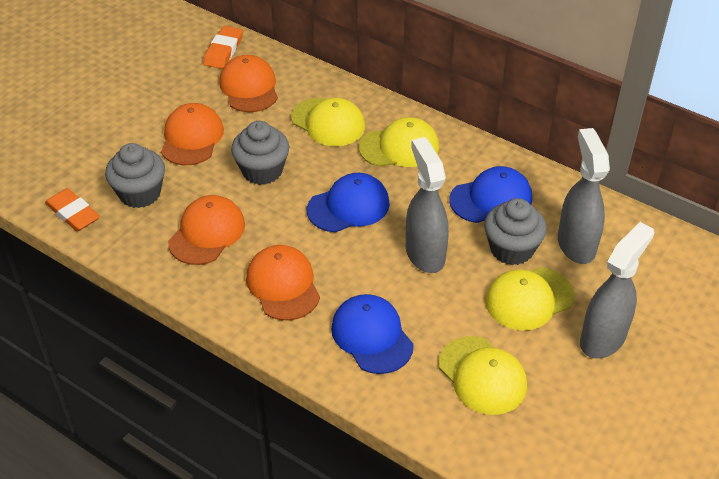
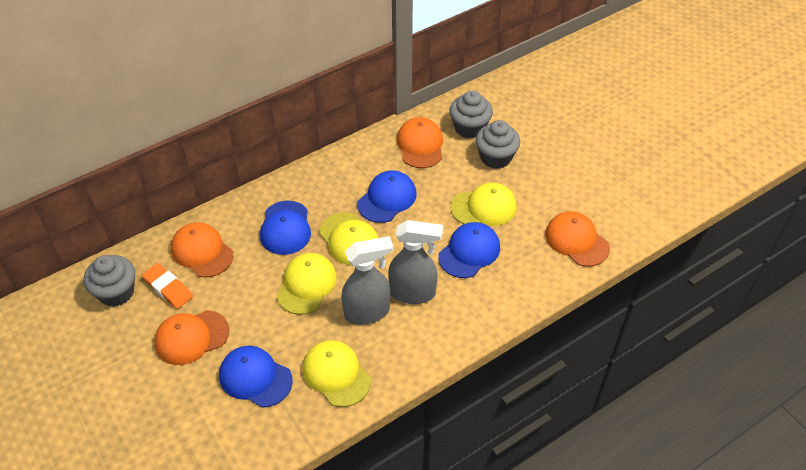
blue cap: [307,173,390,232] [331,294,414,374] [449,166,532,223] = 3 -> [219,346,293,408] [260,201,311,255] [357,170,416,223] [438,222,500,278] = 4
grey spray bottle: [406,137,449,273] [558,128,610,264] [580,222,654,359] = 3 -> [341,236,393,325] [388,220,443,304] = 2
orange eraser: [45,188,100,231] [203,26,243,69] = 2 -> [142,263,193,309] = 1

